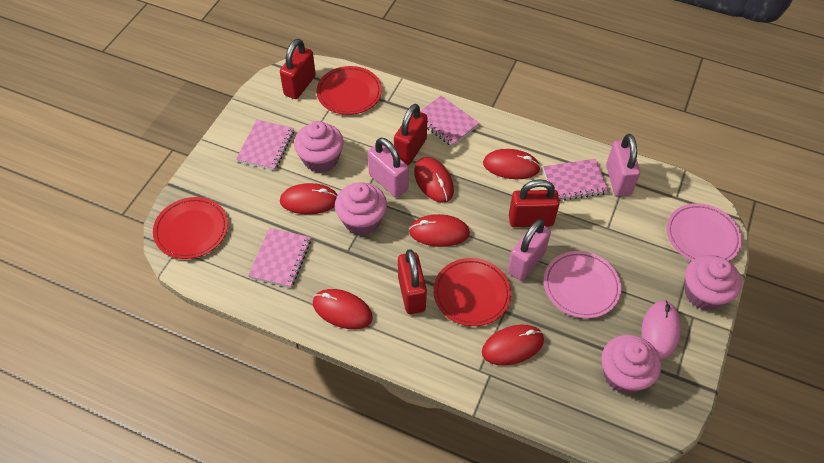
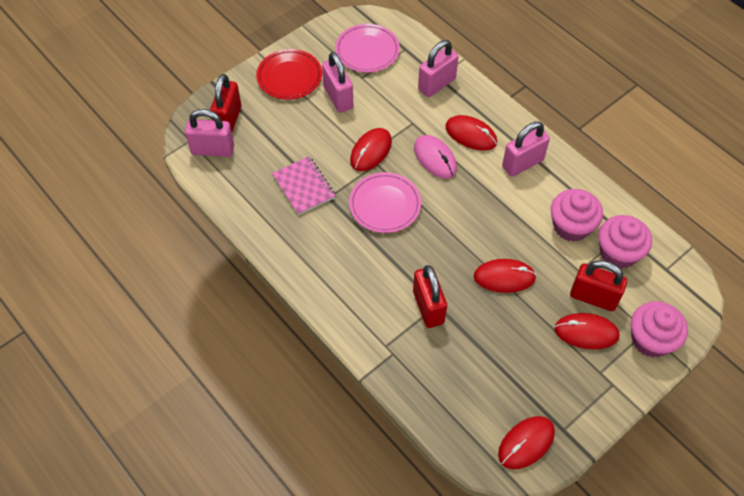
pink cupcake: [294,121,344,173] [335,183,387,235] [601,335,661,394] [685,255,742,310] = 4 -> [551,189,603,242] [598,215,652,269] [631,301,688,358] = 3
pink notebook: [236,120,294,170] [248,228,311,288] [420,96,479,147] [543,159,609,202] = 4 -> [272,156,335,215] = 1
pink padlock: [368,138,409,197] [507,219,551,281] [606,134,640,197] = 3 -> [185,109,234,157] [322,52,353,113] [418,40,459,97] [502,122,550,177] = 4
red mouse: [280,183,337,215] [313,289,373,329] [409,214,470,247] [414,157,454,203] [482,325,544,365] [483,149,541,179] = 6 -> [350,128,392,171] [445,115,497,151] [474,259,537,293] [498,416,555,469] [555,313,620,349] = 5
red padlock: [280,39,316,99] [394,104,428,165] [398,249,427,314] [509,179,560,227] = 4 -> [210,74,241,132] [413,265,447,328] [570,260,627,311] = 3
red plate: [153,197,228,259] [317,66,382,115] [433,258,511,326] = 3 -> [256,49,322,100] = 1

